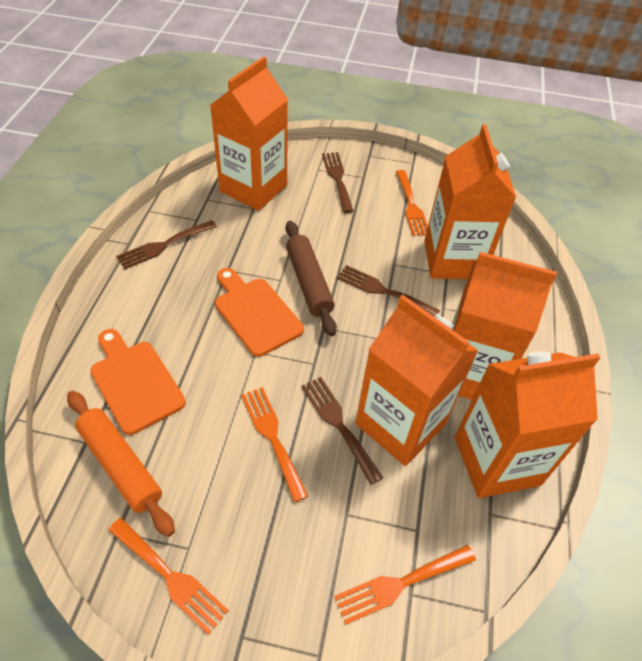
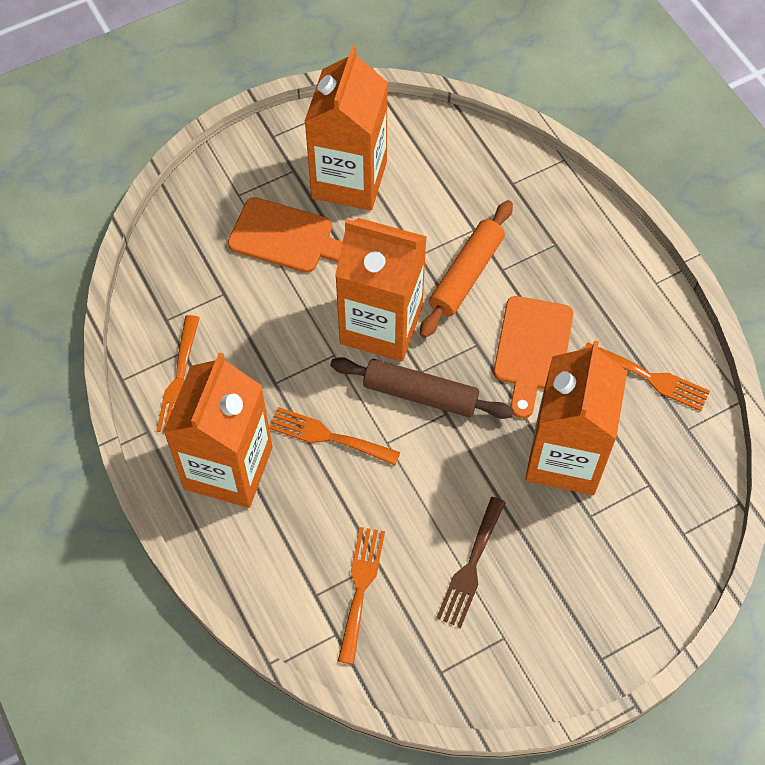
brown fork: [116,220,217,270] [301,377,383,485] [322,152,353,213] [337,265,440,316] = 4 -> [436,497,506,628] = 1
orange carton: [210,56,288,211] [355,295,478,466] [424,124,516,279] [452,252,557,400] [455,352,601,498] = 5 -> [163,353,273,508] [304,46,388,211] [335,218,427,362] [525,340,627,495] = 4

